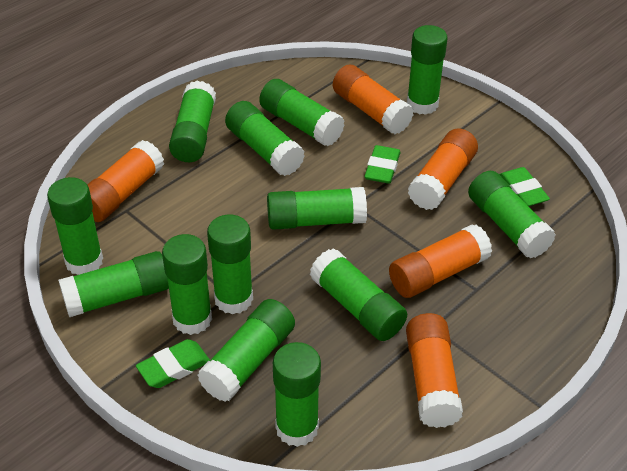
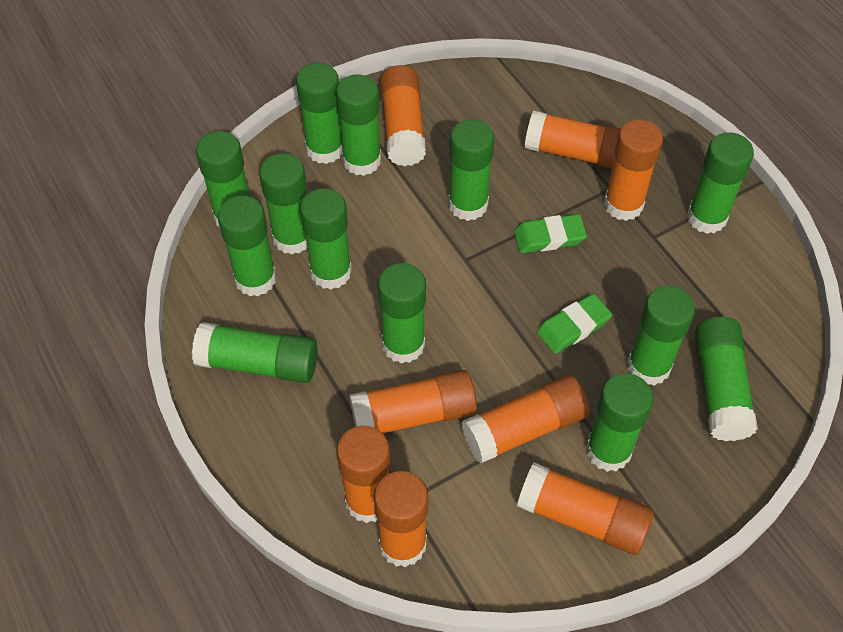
green eraser: [136,339,210,388] [364,145,401,184] [499,167,550,206] = 3 -> [514,214,587,253] [537,294,612,354] = 2
orange glue stick: [87,140,164,222] [333,64,414,134] [389,224,492,298] [406,313,463,428] [408,128,478,210] = 5 -> [336,426,390,523] [349,370,477,433] [374,471,428,567] [380,65,426,167] [462,375,589,464] [517,462,654,555] [525,111,620,169] [604,119,663,221] = 8

